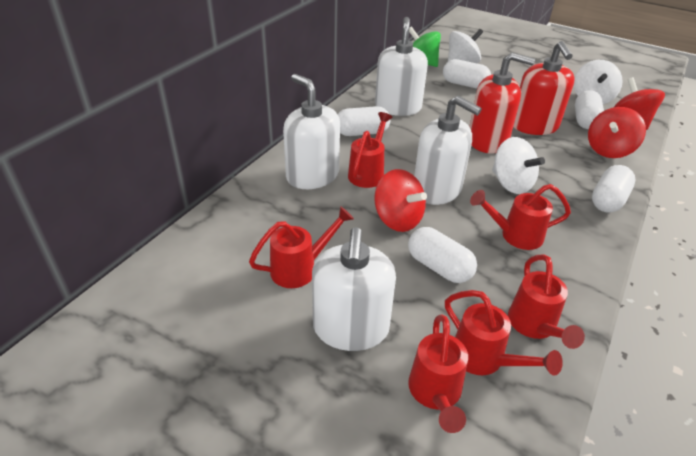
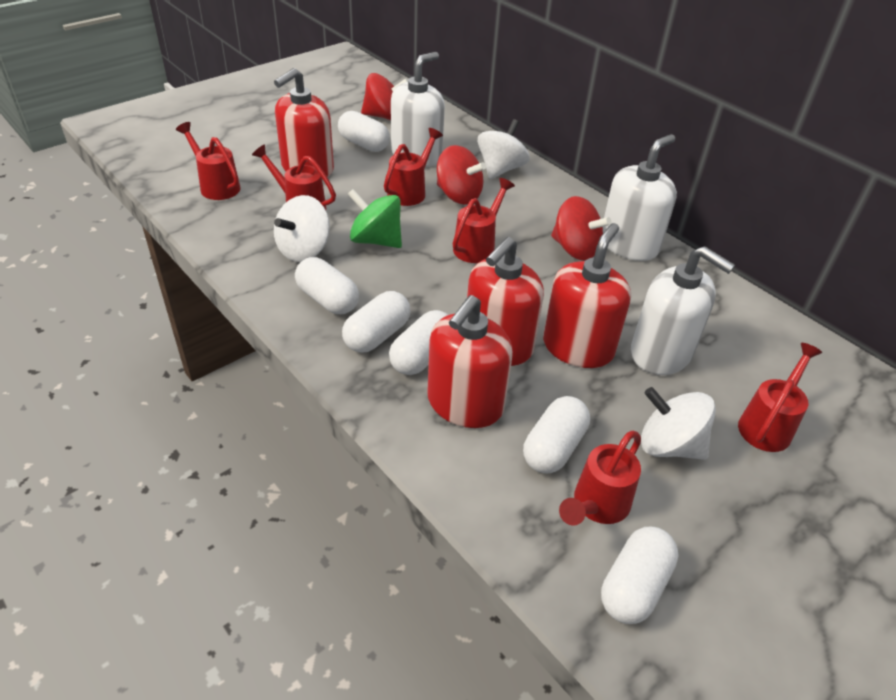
red soap dispenser: [469,52,535,154] [513,41,575,135] = 2 -> [274,68,334,177] [427,295,513,428] [467,237,544,366] [543,223,631,368] = 4
white capsule: [338,106,391,136] [408,227,477,283] [443,59,491,88] [575,90,604,129] [592,165,635,212] = 5 -> [295,257,359,314] [338,111,390,152] [342,291,411,353] [389,310,448,375] [523,396,590,473] [601,527,679,624] = 6
white soap dispenser: [283,74,340,189] [312,227,396,351] [375,17,428,116] [414,96,482,205] = 4 -> [391,52,445,167] [603,134,677,261] [631,246,735,375] = 3

